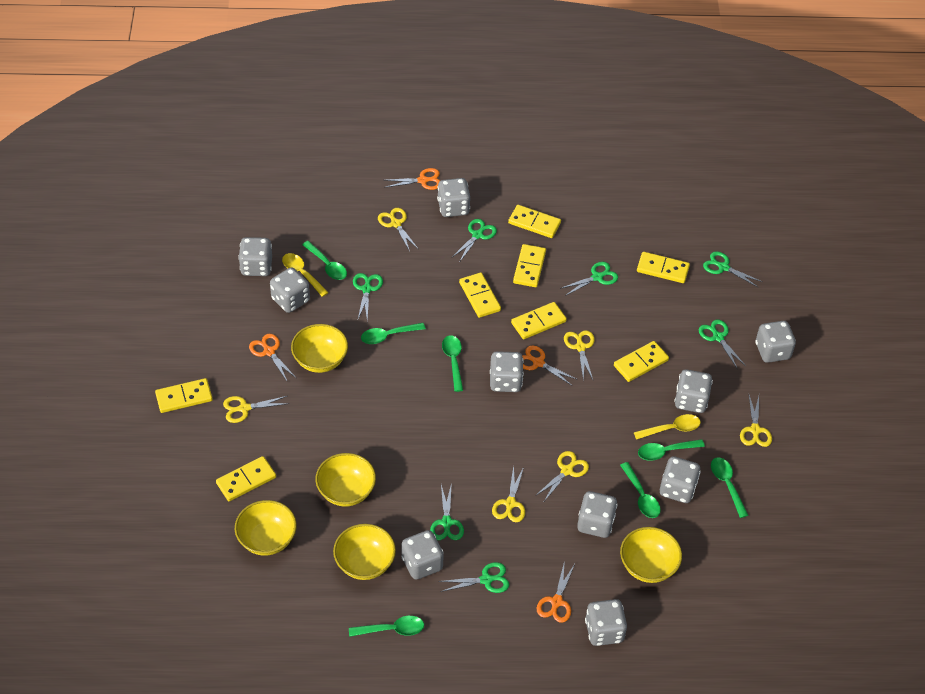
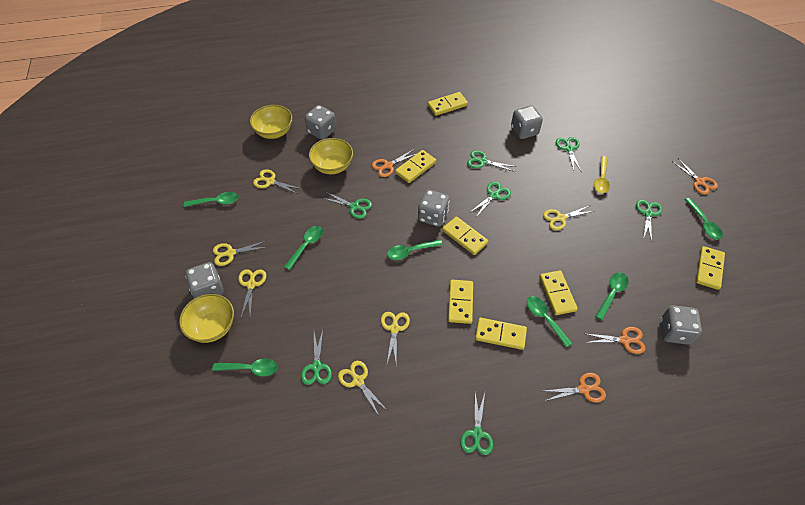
grey dice: [238,237,272,276] [270,268,310,313] [401,530,444,580] [437,178,470,217] [490,351,524,392] [577,491,618,538] [585,599,627,646] [660,456,701,503] [674,369,713,413] [756,321,796,363] = 10 -> [185,262,223,298] [305,105,336,140] [418,190,450,227] [511,106,543,139] [660,305,702,345] = 5
yellow bowl: [235,500,297,556] [291,324,348,373] [316,453,376,507] [333,524,396,580] [620,527,682,583] = 5 -> [179,294,234,343] [250,105,292,139] [309,138,353,174] = 3
yellow domino: [155,378,213,413] [216,456,276,501] [459,273,501,318] [508,205,561,238] [511,302,567,339] [513,244,546,287] [614,341,669,382] [637,252,690,283] = 8 -> [395,150,436,183] [428,92,468,116] [442,216,488,255] [448,280,473,324] [475,318,527,350] [539,270,578,315] [696,246,725,290] = 7
yellow spoon: [282,253,329,297] [634,414,701,440] = 2 -> [594,156,610,193] = 1

